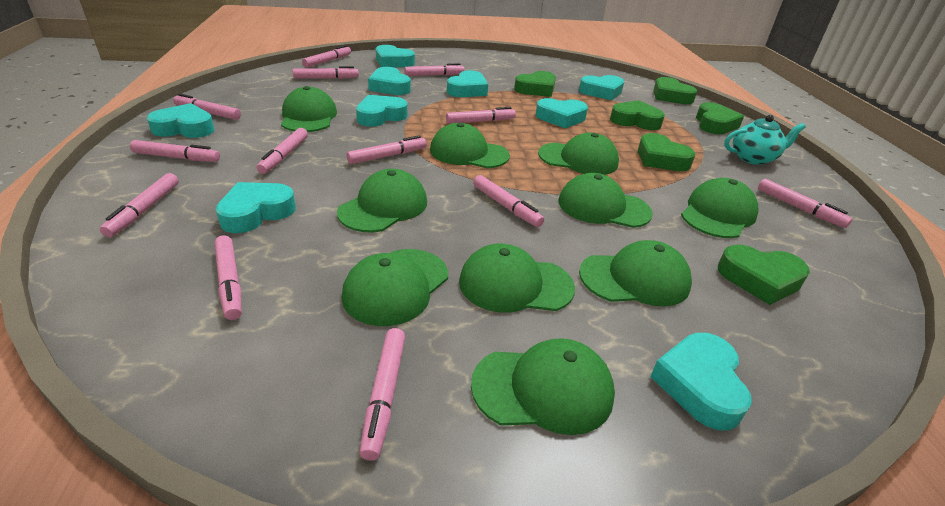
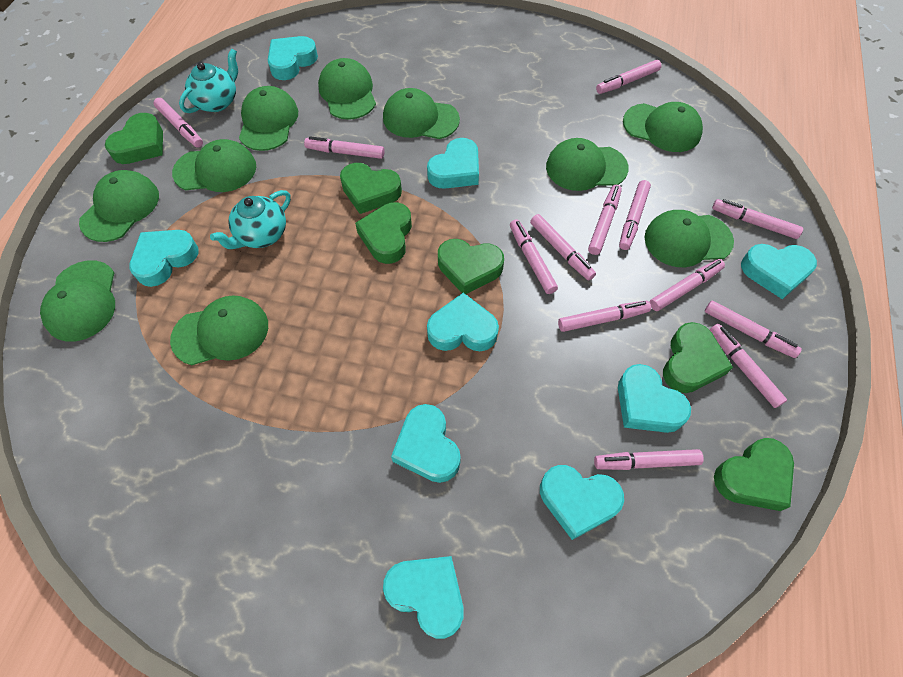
turquoise teapot: [724,115,806,165] = 1 -> [179,48,238,113] [210,190,291,249] = 2

